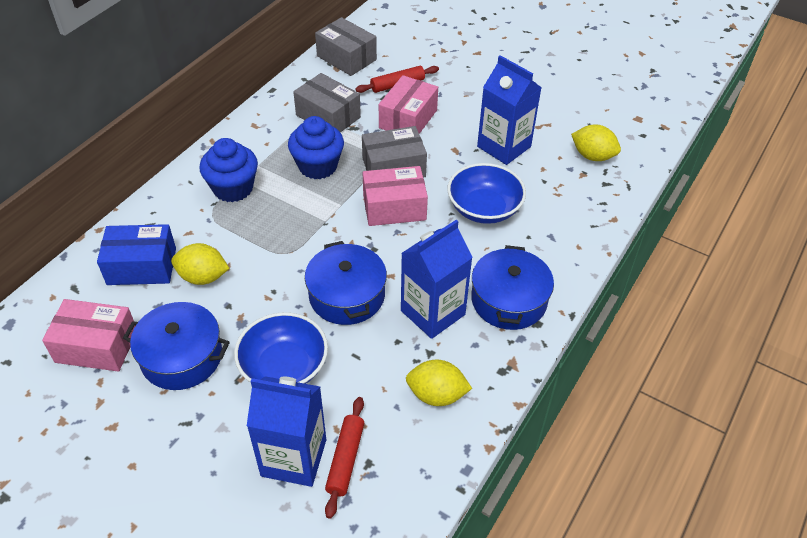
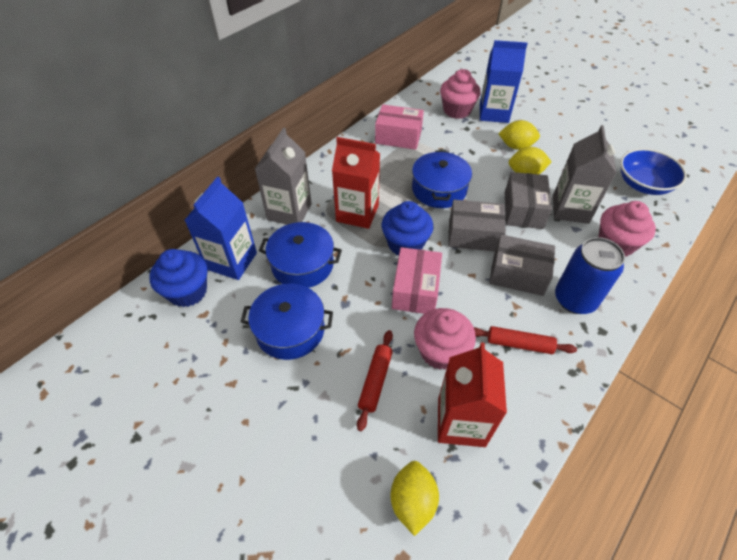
blue bowl: [234,312,328,384] [447,163,526,224] = 2 -> [620,148,687,195] = 1
blue box: [97,224,176,285] = 1 -> none = 0
blue can: none = 0 -> [555,237,625,314] = 1
blue carton: [247,376,326,487] [401,220,473,339] [477,55,542,165] = 3 -> [185,177,257,280] [480,40,528,123] = 2
grey carton: none = 0 -> [255,128,312,225] [553,125,616,224] = 2
pink box: [42,299,136,372] [363,166,428,226] [379,75,438,134] = 3 -> [375,105,424,150] [392,247,442,314] = 2
pink cupcake: none = 0 -> [414,308,476,370] [440,69,481,119] [599,201,656,257] = 3
red carton: none = 0 -> [332,137,380,229] [438,342,507,447] = 2

